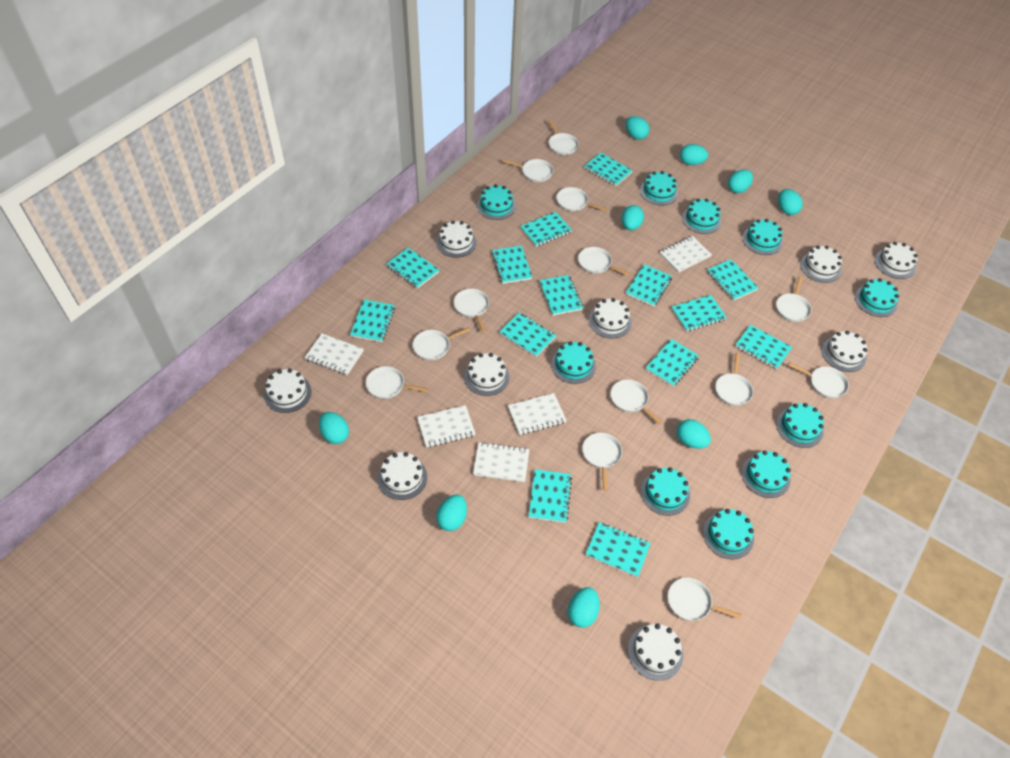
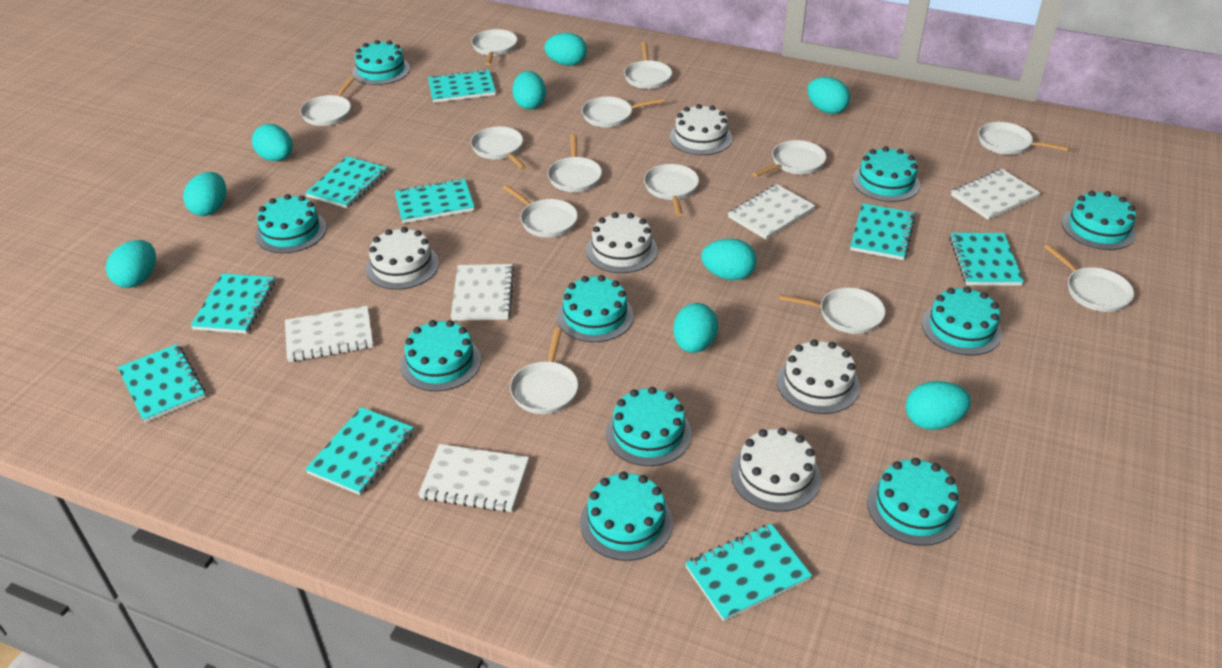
turquoise notebook: [350,300,395,342] [386,248,439,289] [492,246,533,284] [500,312,556,357] [520,212,572,247] [529,469,572,523] [539,275,583,315] [584,153,633,186] [586,522,651,577] [626,264,672,306] [646,339,699,387] [671,295,727,332] [707,259,758,301] [735,325,792,369] = 14 -> [118,344,206,423] [190,273,275,334] [305,156,387,208] [305,407,414,495] [395,178,474,223] [428,69,496,103] [685,524,812,621] [850,203,915,260] [949,233,1024,286] = 9
white cake: [264,369,311,413] [377,452,427,500] [436,221,477,258] [464,353,509,396] [589,298,632,338] [628,623,683,681] [800,246,842,283] [822,331,868,372] [875,242,918,279] = 9 -> [366,227,439,290] [586,212,658,273] [670,104,732,155] [731,428,821,512] [777,339,860,414] = 5

